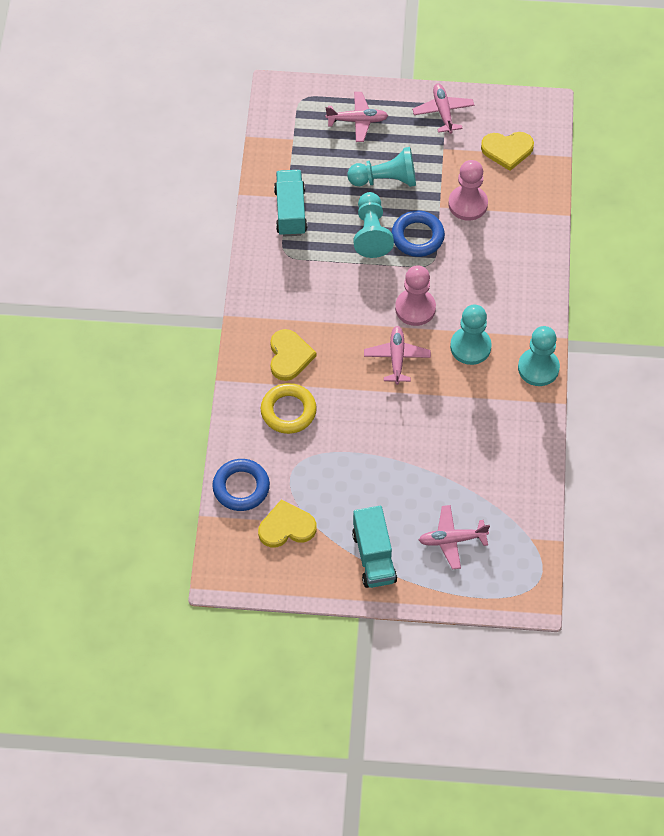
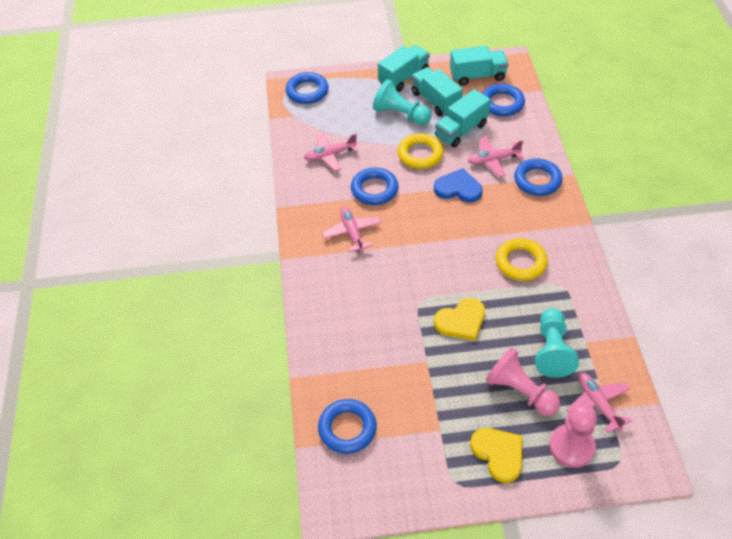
blue heart: none = 0 -> [434,168,483,202] = 1
blue ring: [212,459,270,511] [392,211,445,257] = 2 -> [286,72,329,104] [318,399,377,454] [351,167,398,205] [482,84,525,116] [514,159,562,196] = 5
turquoise pawn: [347,147,416,187] [354,192,394,258] [450,304,492,365] [518,326,560,386] = 4 -> [373,79,431,125] [535,308,579,378] = 2
turquoise truck: [274,170,307,236] [352,506,397,588] = 2 -> [378,45,430,92] [411,67,463,116] [435,89,491,148] [450,46,509,86] = 4
yellow heart: [258,499,317,548] [270,329,316,381] [481,132,534,171] = 3 -> [434,298,485,341] [470,428,522,483] = 2
yellow ring: [261,383,317,434] = 1 -> [397,133,444,169] [496,238,548,281] = 2

